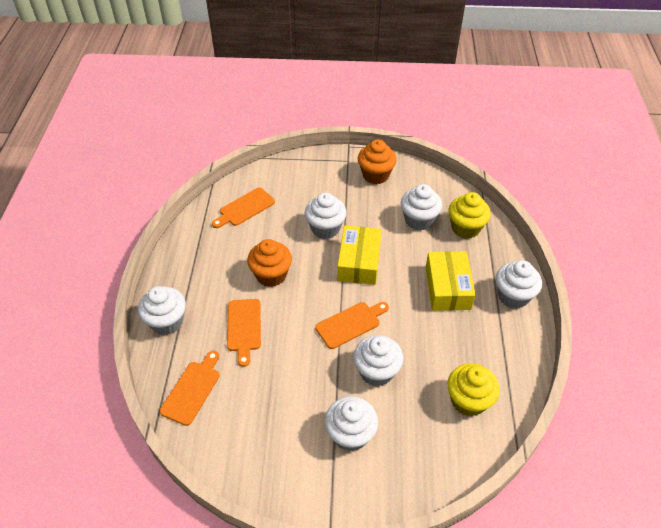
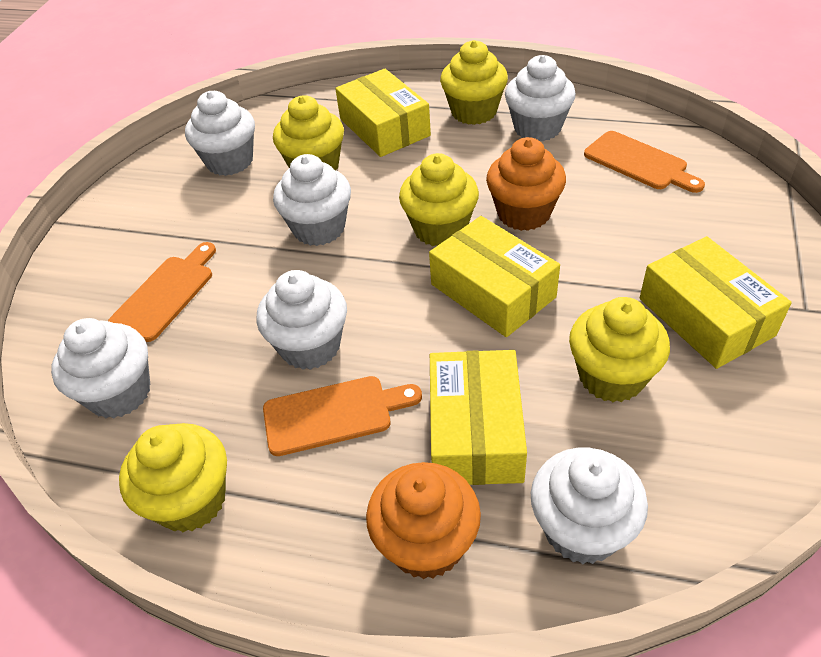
orange cutting board: [160,351,220,426] [212,188,275,228] [227,299,261,367] [315,302,389,349] = 4 -> [108,242,216,342] [263,376,422,456] [584,131,705,193] = 3
yellow box: [337,226,382,285] [426,251,476,311] = 2 -> [335,68,431,157] [429,216,560,337] [430,350,527,485] [640,236,792,369] = 4
yellow cupcake: [447,363,500,416] [448,192,491,239] = 2 -> [119,423,227,532] [273,95,344,170] [399,153,479,246] [440,40,508,125] [569,297,670,402] = 5

